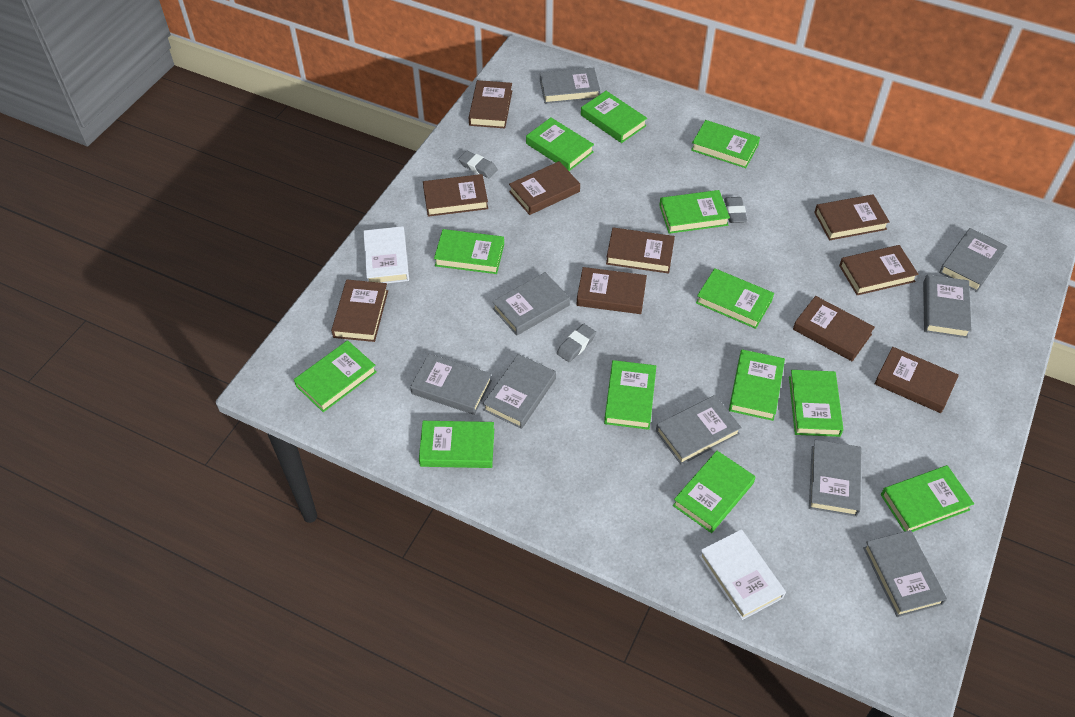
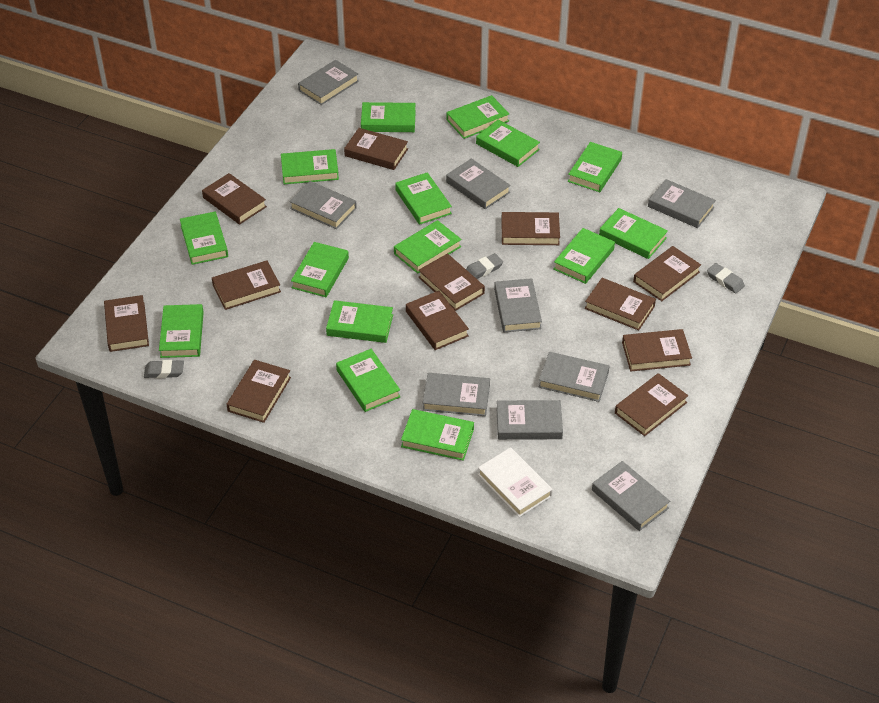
brown book: [331,280,388,342] [423,174,488,217] [469,80,512,128] [509,161,580,215] [577,267,647,314] [606,227,675,273] [793,296,875,361] [814,194,890,240] [839,245,918,295] [874,347,959,413] = 10 -> [104,295,149,352] [202,173,267,225] [212,260,281,310] [226,360,291,423] [344,128,408,170] [406,291,469,350] [418,254,485,311] [501,212,560,245] [585,278,656,331] [615,373,688,436] [622,329,692,372] [633,246,701,301] = 12
green book: [294,340,377,412] [419,421,494,468] [434,229,504,274] [526,118,594,171] [581,91,647,143] [604,360,656,430] [659,190,730,234] [673,451,756,533] [691,120,760,168] [696,268,774,329] [729,349,785,421] [789,370,844,437] [881,465,974,532] = 13 -> [159,304,204,358] [180,212,228,265] [281,149,339,184] [291,242,349,297] [326,300,393,343] [336,349,400,412] [361,102,416,132] [394,220,462,274] [395,172,452,225] [401,409,474,461] [447,95,509,139] [476,120,540,167] [554,228,615,284] [568,142,622,192] [599,208,668,259] = 15
white book: [363,226,409,283] [699,529,786,620] = 2 -> [478,447,553,517] = 1

